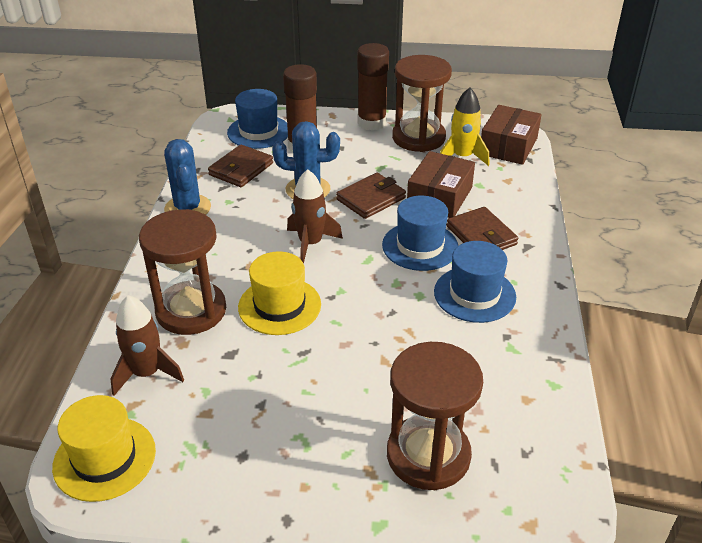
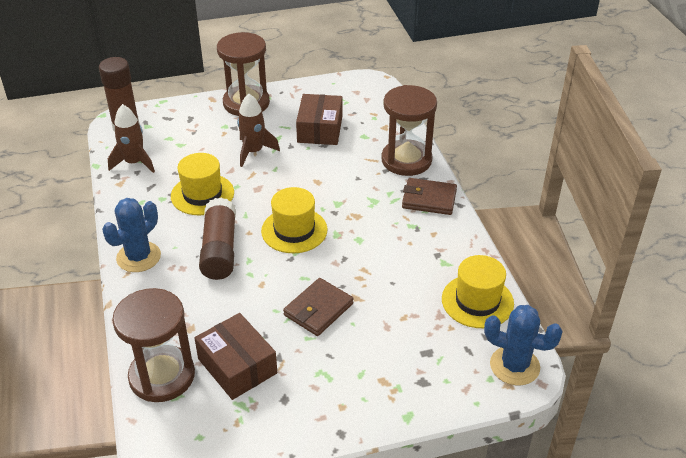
blue hat: [227,89,288,149] [382,196,458,271] [434,241,516,323] = 3 -> none = 0
brown wallet: [208,144,273,187] [336,173,406,219] [447,207,518,250] = 3 -> [283,278,354,336] [402,178,457,215] = 2
yellow hat: [52,395,156,502] [238,251,321,335] = 2 -> [171,153,234,215] [261,187,328,253] [442,255,514,328] = 3
yellow rocket: [440,88,489,166] = 1 -> none = 0

